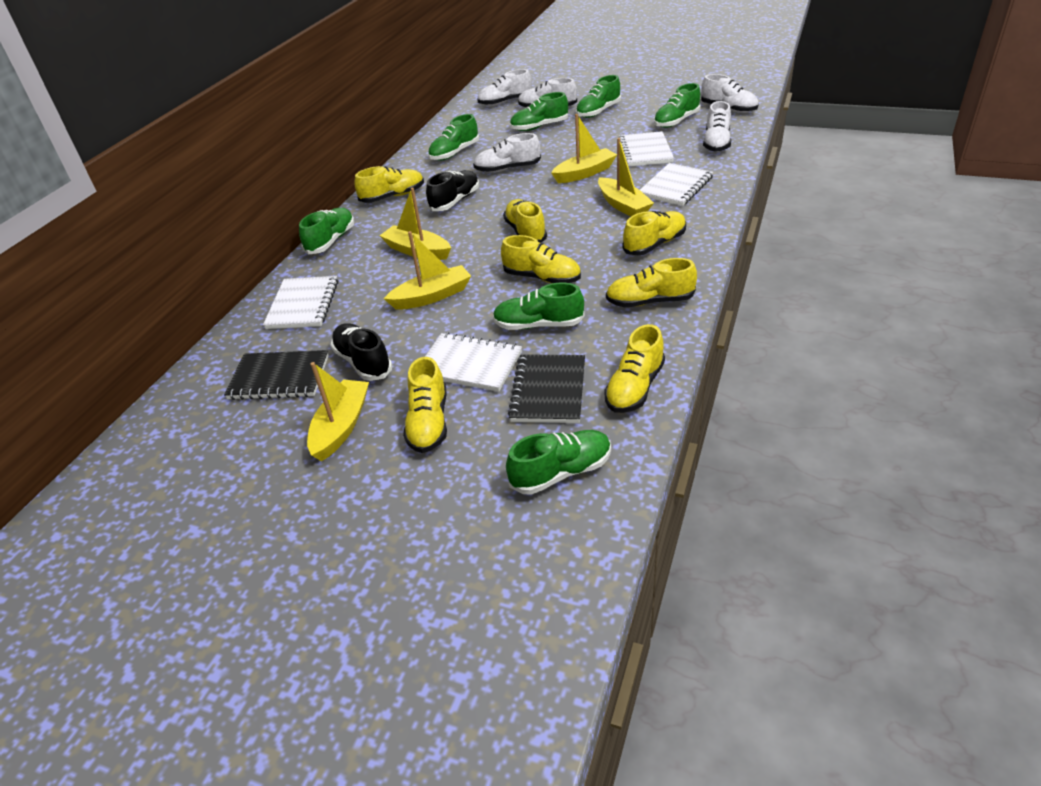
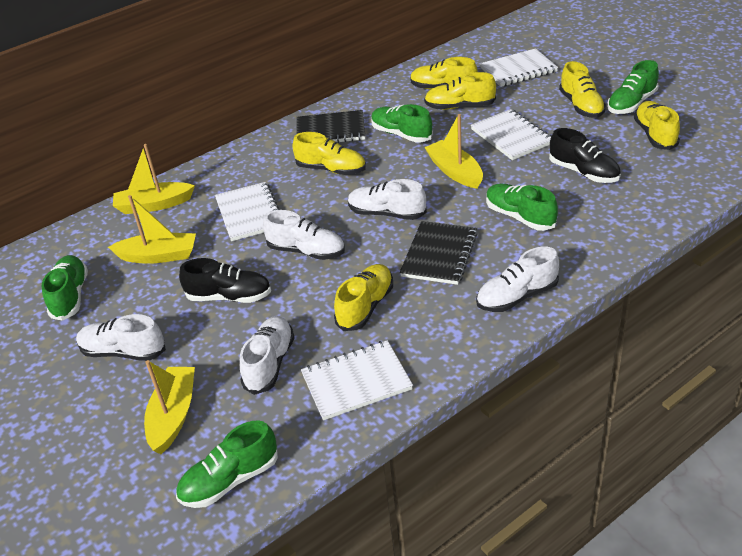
green shoe: [299,208,354,254] [428,114,479,161] [493,283,585,330] [506,430,611,495] [510,92,568,131] [576,75,621,118] [654,83,701,128] = 7 -> [42,255,88,321] [176,420,278,508] [371,104,433,143] [486,183,558,231] [607,60,659,114] = 5
yellow boat: [307,362,369,461] [380,188,451,260] [384,231,471,309] [551,114,617,183] [598,138,654,216] = 5 -> [108,195,196,264] [113,144,195,214] [144,360,195,454] [424,114,483,189] = 4
yellow shoe: [354,166,424,203] [403,357,447,453] [501,235,581,283] [503,199,547,243] [604,324,665,413] [606,258,697,307] [622,211,686,255] = 7 -> [292,132,366,175] [334,264,393,331] [410,57,478,90] [424,72,496,110] [559,61,606,118] [634,101,680,150] = 6

